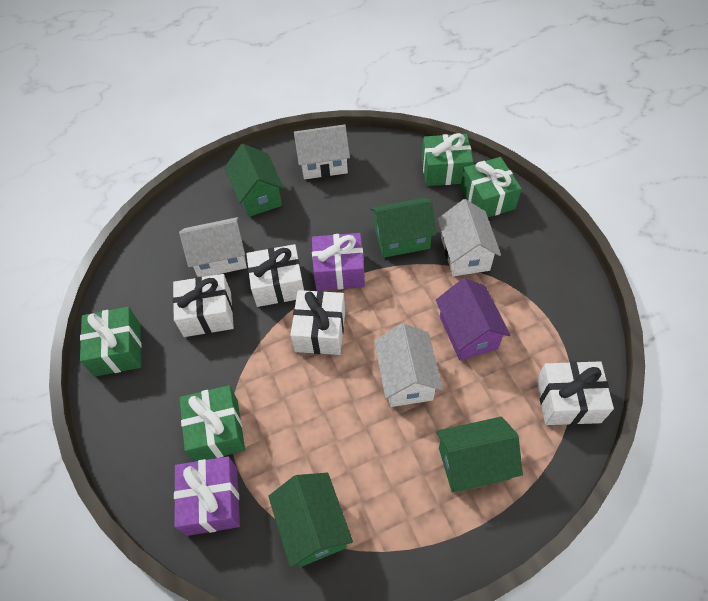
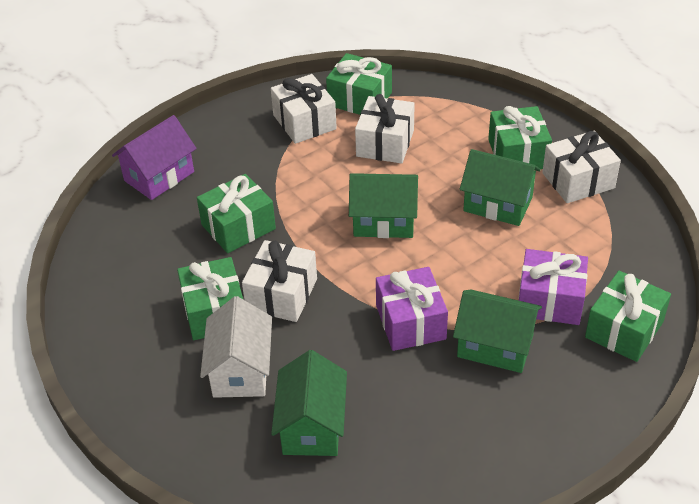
green gift: [80,307,142,377] [179,385,245,462] [422,133,473,186] [460,157,522,217] = 4 -> [177,257,243,340] [197,174,276,253] [326,53,392,115] [488,106,552,169] [585,271,671,362] = 5
white house: [179,217,247,277] [294,124,350,179] [374,323,443,407] [438,199,501,276] = 4 -> [200,296,272,398] = 1

